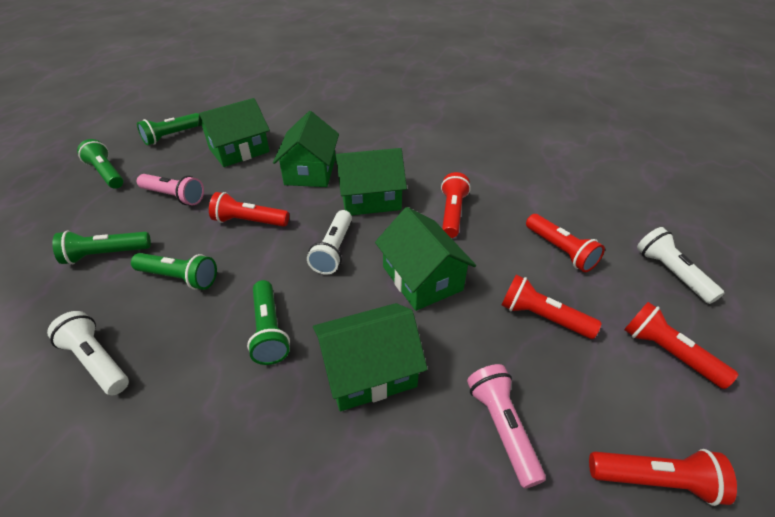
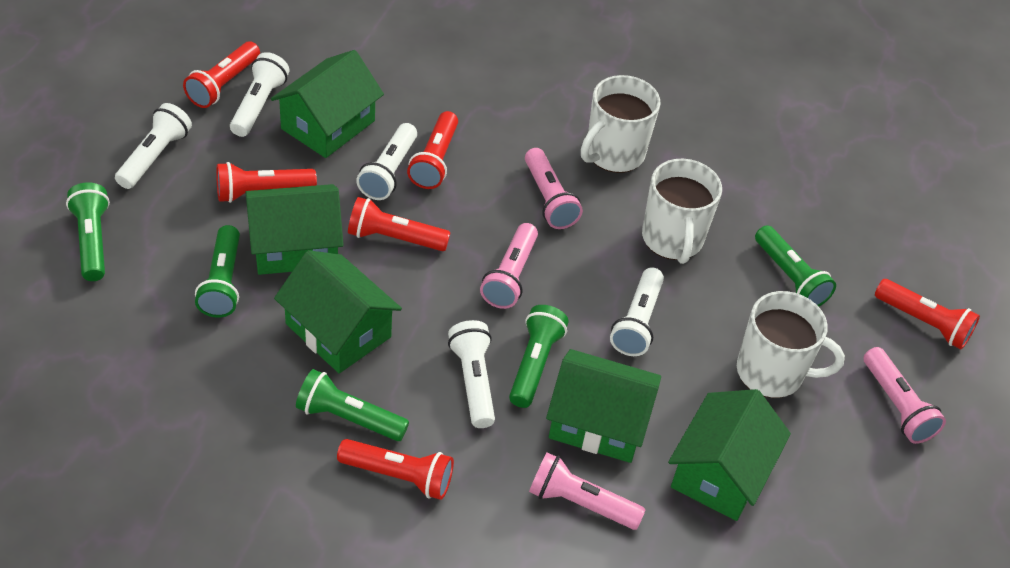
pink flashlight: [137,174,204,205] [467,364,546,488] = 2 -> [480,223,538,309] [525,148,583,229] [529,453,646,530] [864,347,946,444] = 4
white flashlight: [47,311,129,395] [307,210,352,275] [637,227,724,304] = 3 -> [115,103,192,189] [230,52,289,137] [356,123,417,200] [448,320,495,428] [610,267,664,356] = 5
white mug: none = 0 -> [581,75,661,173] [642,159,722,264] [737,291,845,398] = 3

